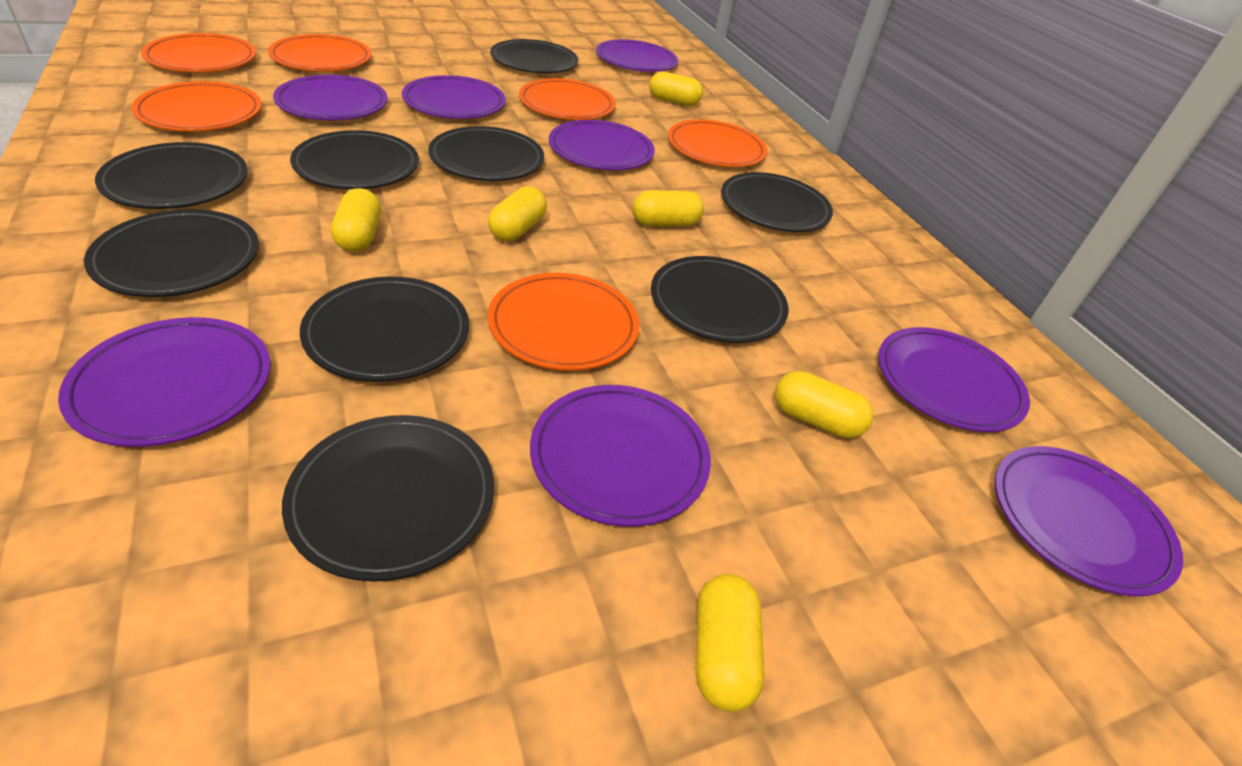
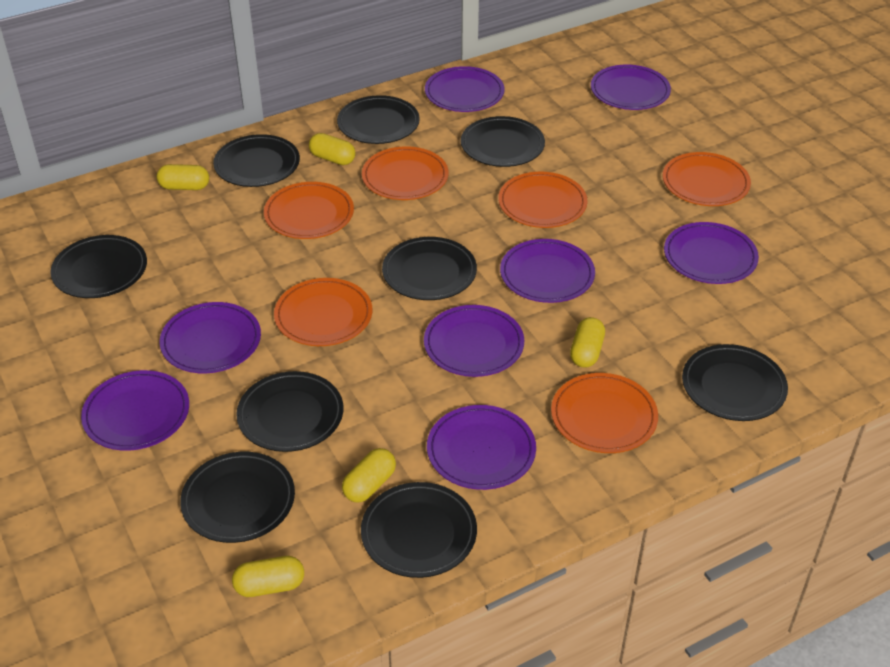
yellow capsule: [331,188,381,252] [488,186,547,241] [633,190,704,226] [649,71,703,106] [696,574,764,712] [775,371,873,438] = 6 -> [157,164,209,190] [232,556,304,597] [309,133,356,165] [342,448,396,503] [570,317,605,368] = 5

